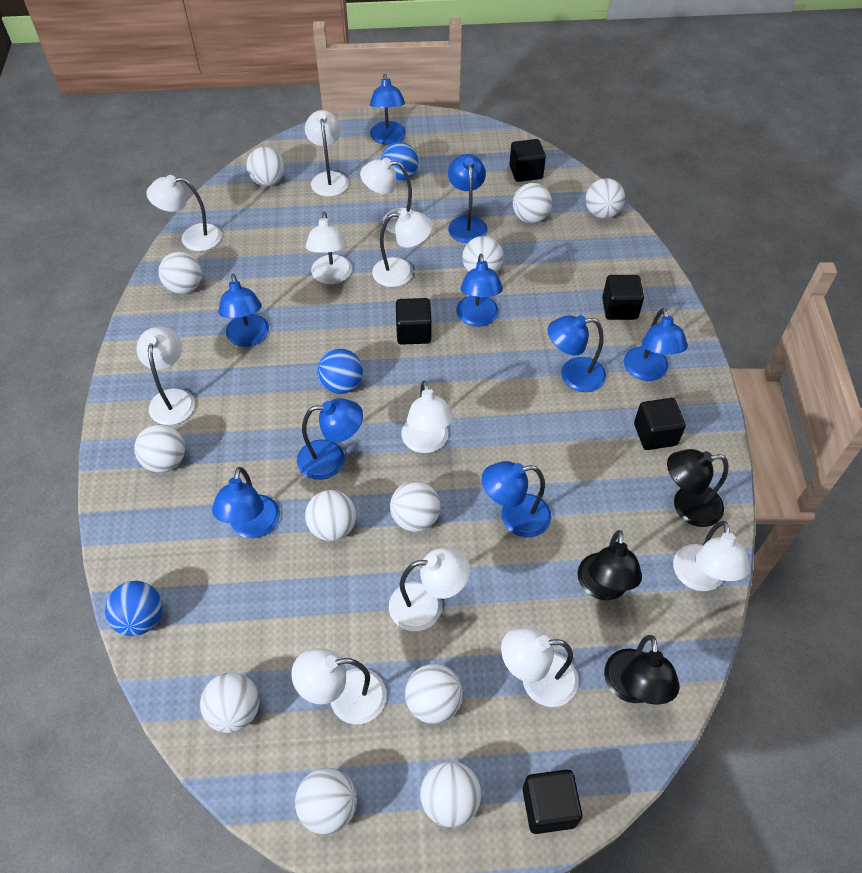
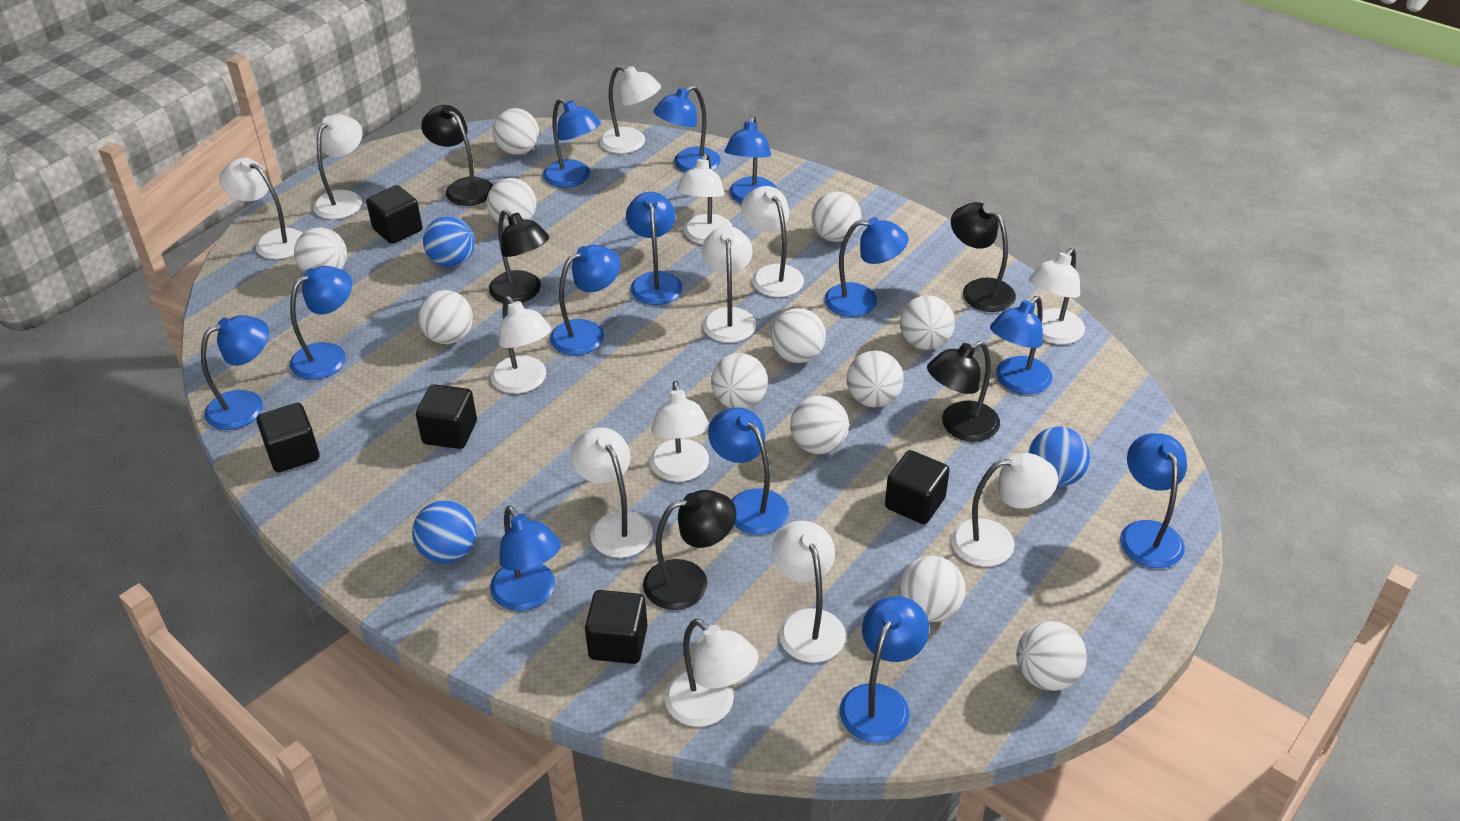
black lamp: [578,530,642,600] [604,635,680,704] [667,449,728,527] = 3 -> [421,105,493,206] [489,210,549,304] [643,490,736,610] [927,341,1000,442] [951,202,1016,312] = 5
blue lamp: [212,467,280,538] [218,274,269,347] [297,398,363,480] [370,74,406,144] [448,154,487,243] [456,254,503,327] [482,461,552,537] [548,315,606,392] [624,308,688,381] = 9 -> [201,315,269,430] [290,266,352,380] [490,506,561,611] [543,98,601,188] [550,245,621,355] [626,192,682,305] [654,85,721,172] [708,407,789,534] [725,116,777,204] [824,217,909,317] [840,596,929,743] [990,296,1052,394] [1120,433,1187,568] = 13
white lamp: [136,327,195,425] [146,175,222,251] [291,648,386,724] [305,110,349,197] [306,212,352,284] [360,158,414,234] [372,210,433,287] [389,548,470,631] [401,381,454,453] [501,627,578,707] [673,521,750,591] = 11 -> [219,158,303,259] [313,114,363,219] [491,296,552,394] [571,427,653,558] [600,65,661,154] [650,381,709,482] [665,619,758,727] [676,153,733,245] [702,226,756,343] [741,186,804,297] [772,520,846,663] [951,453,1058,567] [1029,248,1085,344] = 13

